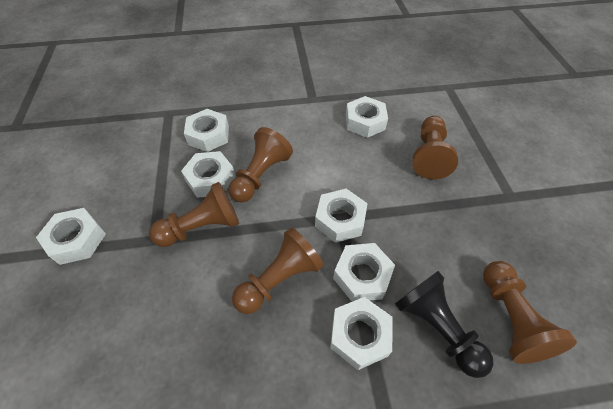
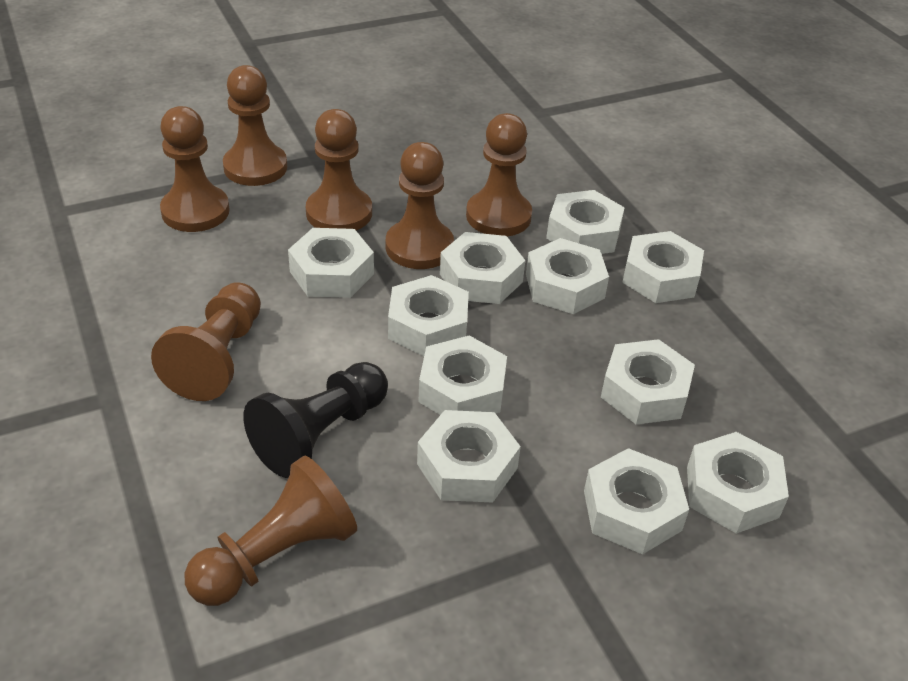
brown pawn: [149,182,239,247] [228,127,293,203] [232,227,324,314] [412,116,458,179] [483,261,577,364] = 5 -> [151,282,261,401] [160,106,230,232] [185,456,357,606] [223,65,287,186] [306,109,372,230] [386,142,454,269] [466,113,532,236] = 7
white nut: [36,208,106,265] [181,151,235,198] [184,109,229,152] [315,189,368,243] [330,297,393,370] [333,243,395,302] [346,96,388,138] = 7 -> [288,228,374,298] [388,275,469,356] [417,410,521,502] [418,335,507,415] [440,232,525,304] [526,238,609,314] [546,190,625,254] [584,448,689,554] [601,339,695,425] [622,231,704,303] [687,432,789,534] = 11

